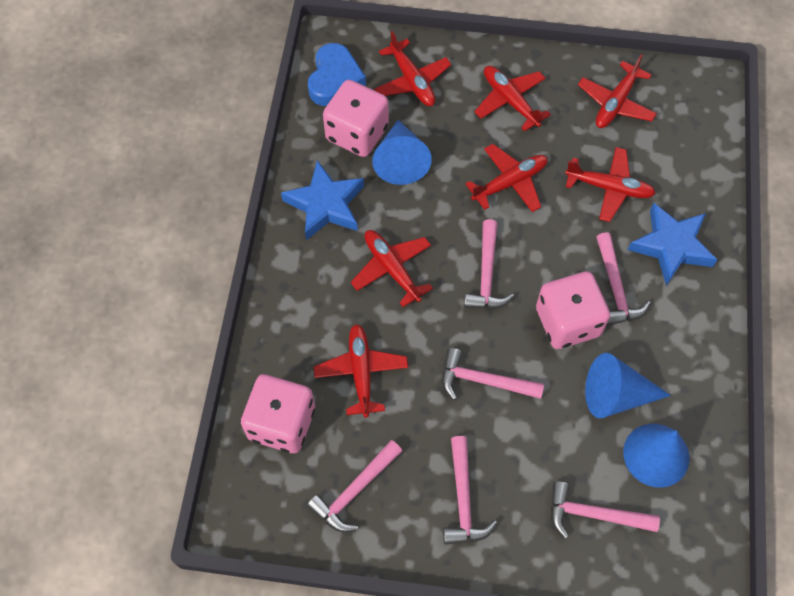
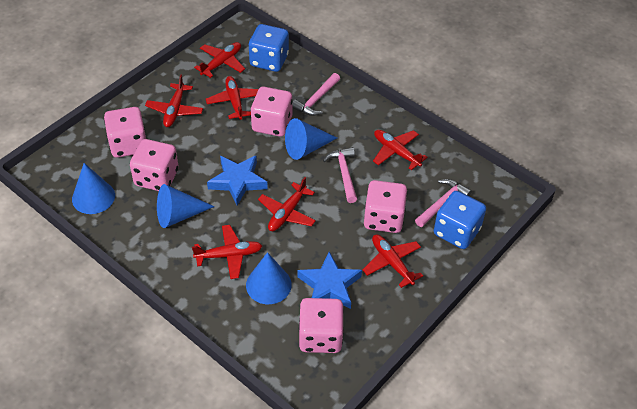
blue cone: [372,120,432,185] [585,353,671,418] [623,424,690,488] = 3 -> [72,163,115,214] [157,184,215,228] [246,252,292,304] [285,118,337,160] = 4
blue dice: none = 0 -> [249,24,289,72] [434,191,486,249] = 2
blue heart: [308,43,366,106] = 1 -> none = 0
pink dice: [241,374,315,453] [323,80,389,157] [536,271,610,349] = 3 -> [104,107,146,158] [130,139,179,191] [251,87,293,137] [299,298,344,353] [364,180,407,233] = 5
pink hammer: [307,440,402,532] [442,348,544,400] [443,436,497,545] [464,219,514,309] [551,481,660,539] [596,232,651,326] = 6 -> [292,73,340,116] [323,147,357,203] [415,179,472,227] = 3

